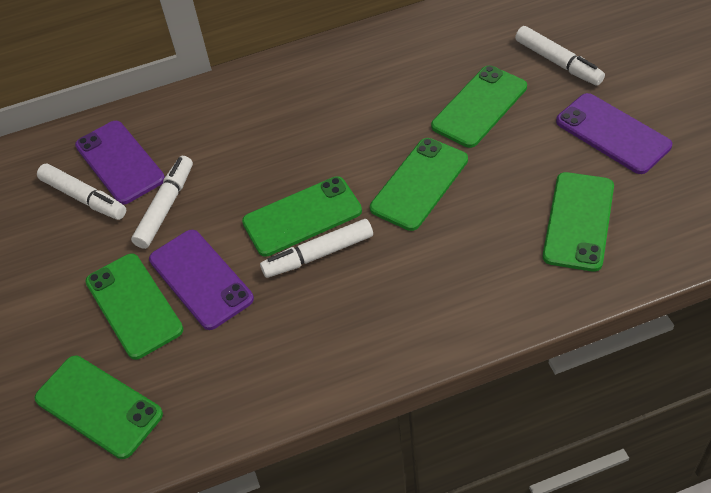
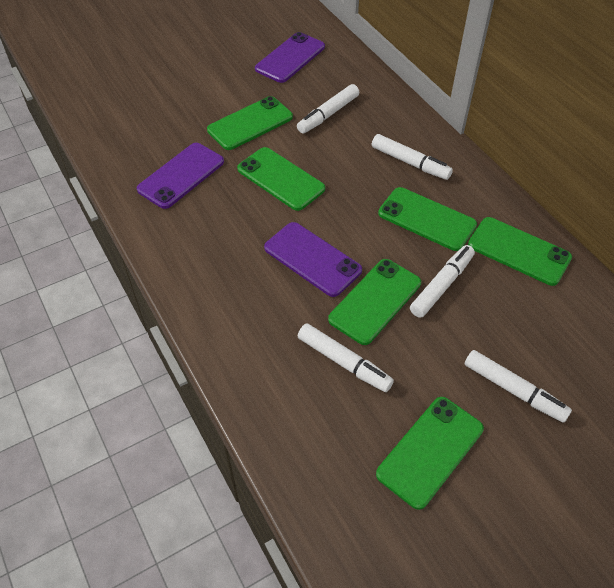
white marker: [37,164,126,220] [131,156,193,249] [260,219,373,278] [515,26,605,86] = 4 -> [297,84,359,134] [298,323,394,392] [372,134,453,180] [410,245,475,318] [465,350,572,423] = 5

